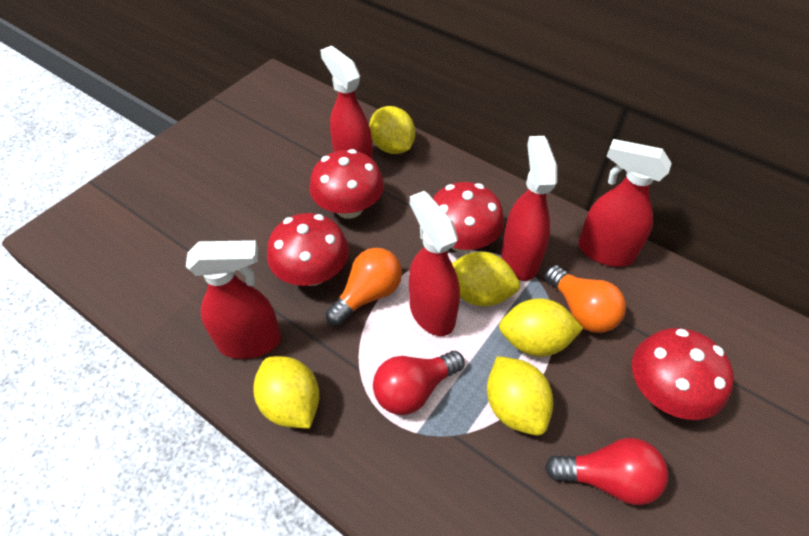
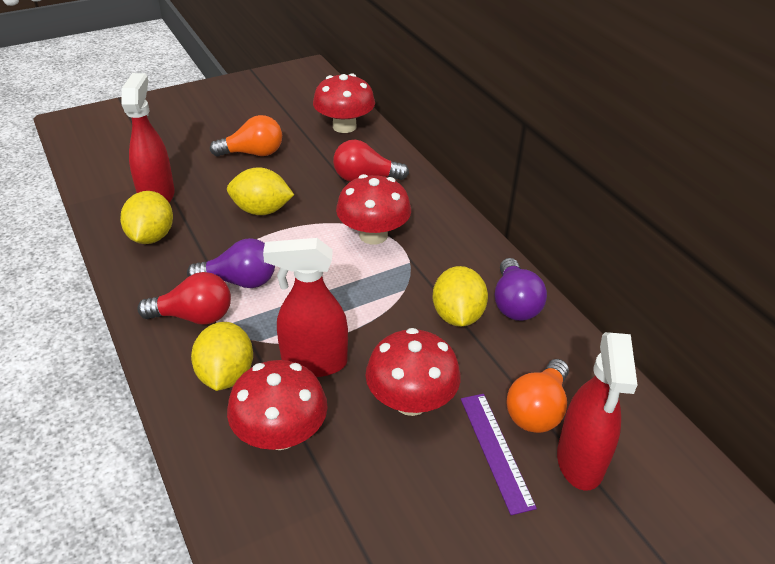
purple light bulb: none = 0 -> [187,238,275,288] [495,258,547,321] = 2
purple ruler: none = 0 -> [461,394,537,515] = 1
red spray bottle: [186,240,281,359] [320,46,373,159] [409,191,460,336] [501,136,557,281] [578,139,672,267] = 5 -> [122,73,175,203] [263,238,348,377] [557,332,637,491] = 3
yellow lemon: [253,356,320,428] [369,106,415,154] [452,252,520,306] [487,356,554,436] [499,298,584,357] = 5 -> [120,191,173,244] [191,322,253,391] [227,167,294,215] [432,266,488,327] = 4

